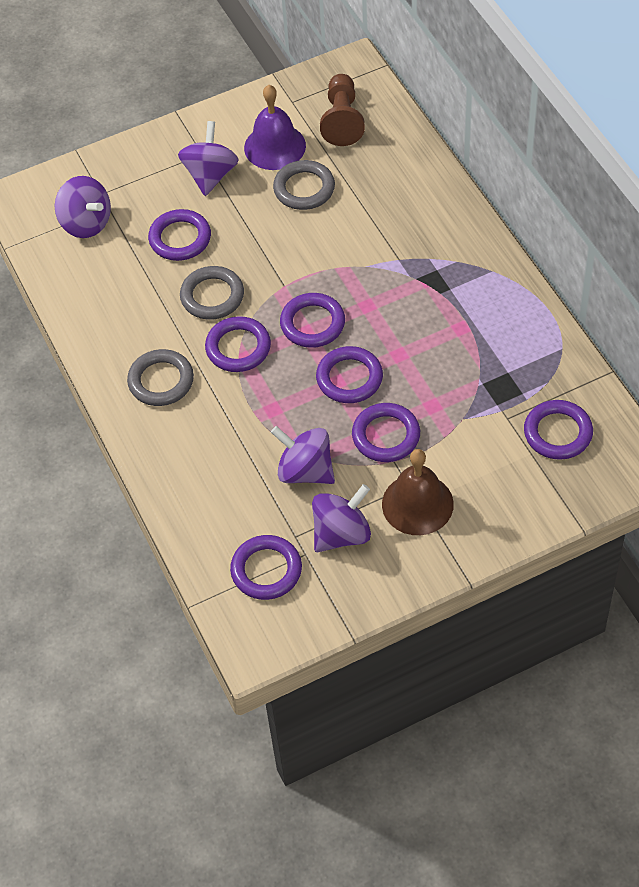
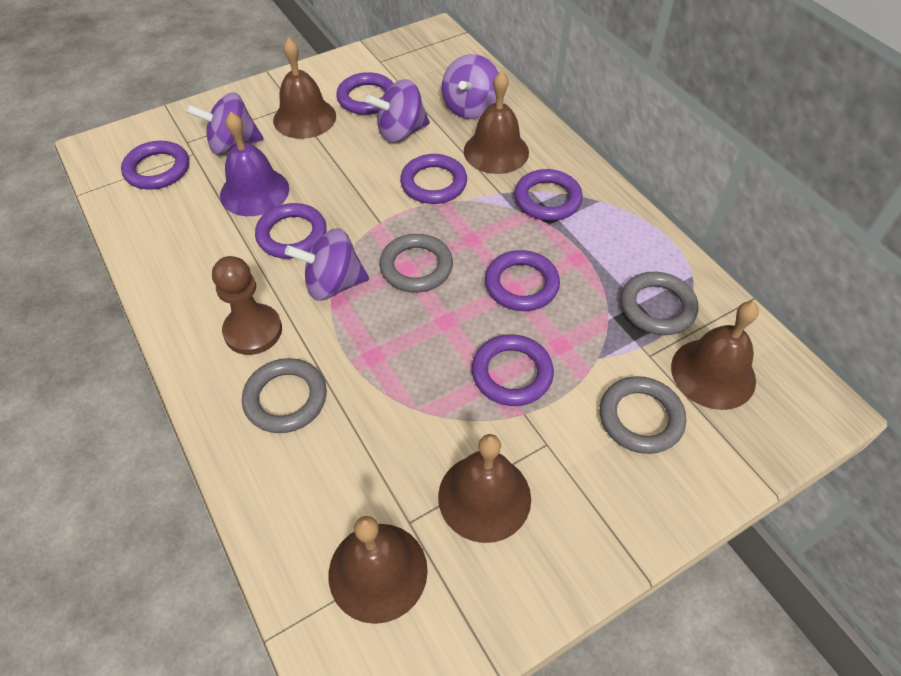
brown bell: [382,449,454,535] = 1 -> [273,37,336,139] [328,516,428,624] [438,434,531,543] [464,71,529,174] [671,301,759,410] = 5
grey ring: [127,349,194,406] [180,266,244,320] [273,160,335,210] = 3 -> [242,358,327,433] [379,234,453,293] [600,376,686,454] [621,272,698,335] = 4

